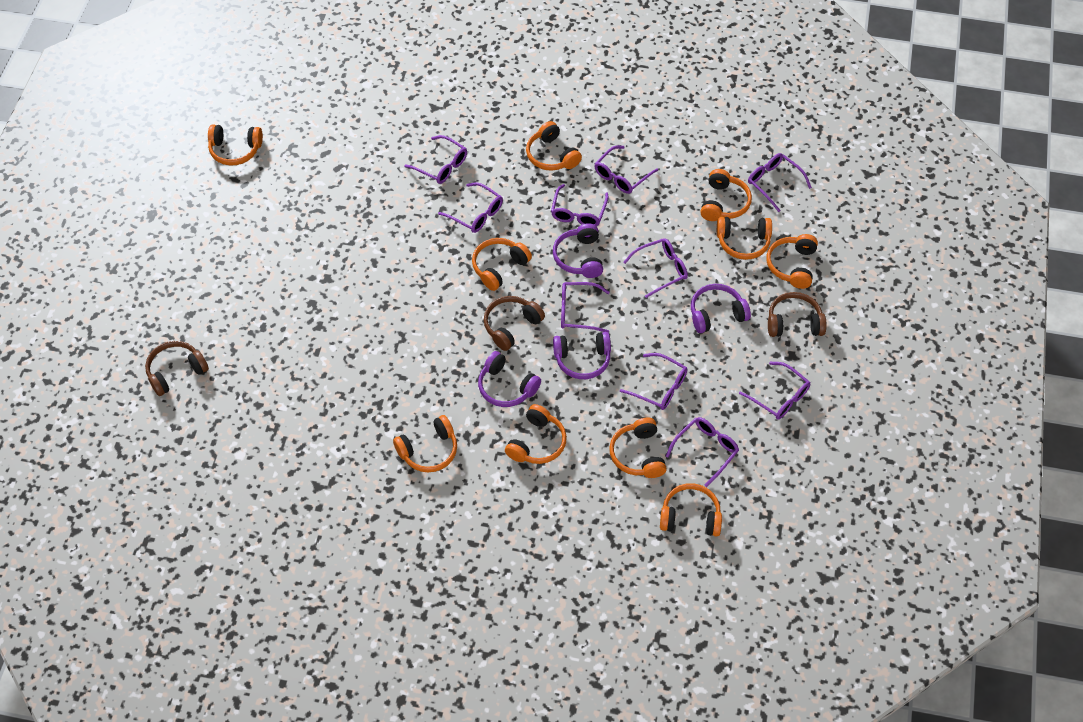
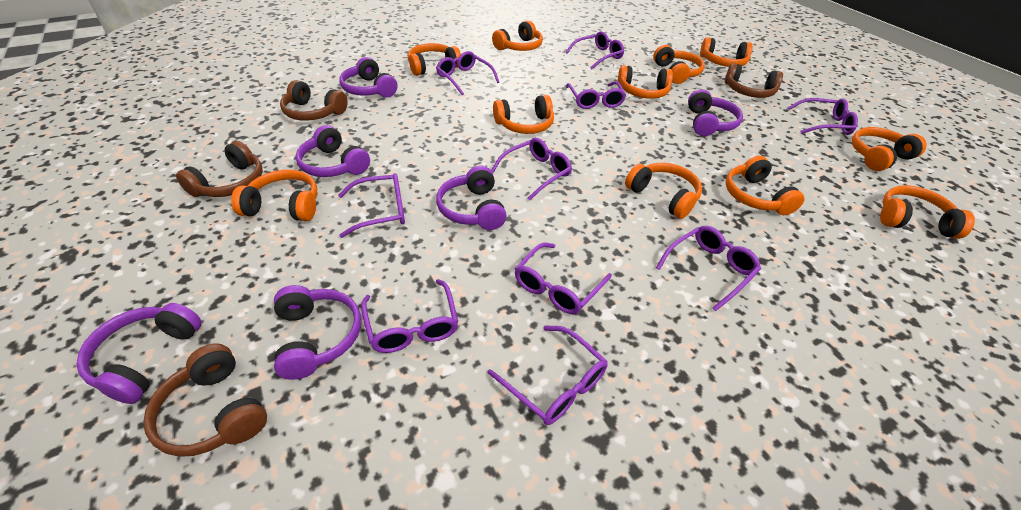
brown headphones: [145,341,209,396] [484,296,545,351] [768,292,827,337] = 3 -> [143,343,267,457] [176,141,263,197] [280,80,348,121] [725,63,783,98] = 4
orange headphones: [208,124,263,166] [393,415,457,472] [472,238,532,291] [505,404,567,464] [526,121,582,171] [609,417,667,478] [660,483,722,536] [700,169,752,221] [717,217,772,260] [767,234,818,289] = 10 -> [231,170,318,221] [408,43,461,76] [492,20,543,51] [493,95,554,134] [618,65,673,99] [625,163,702,219] [653,45,705,84] [700,37,753,67] [725,156,805,215] [852,127,927,171] [880,185,975,239] = 11
purple headphones: [478,351,541,407] [553,223,603,278] [553,332,611,379] [691,284,751,333] = 4 -> [76,303,202,404] [274,285,361,380] [296,125,370,177] [339,57,398,98] [436,166,507,230] [688,89,743,136] = 6

